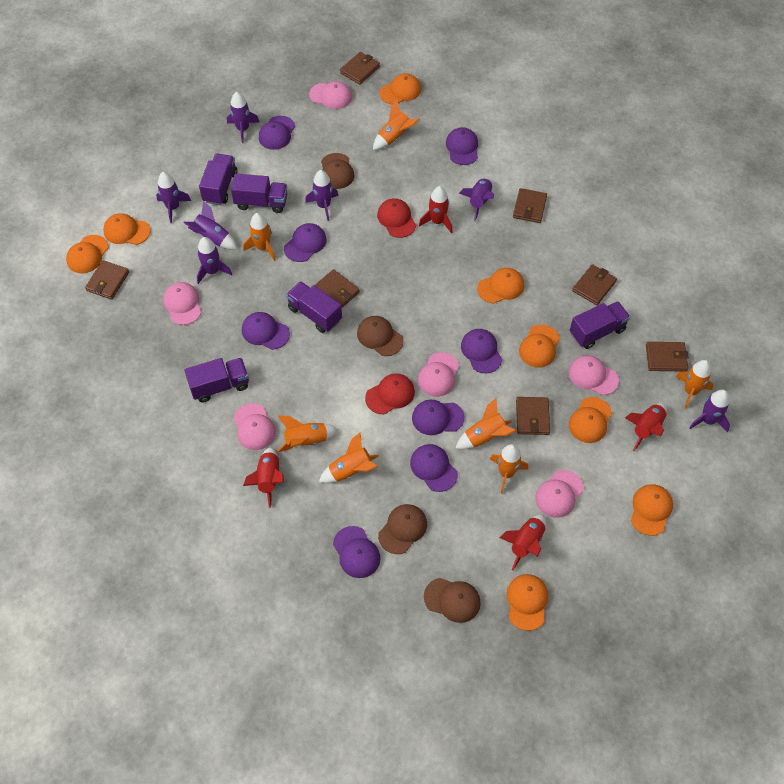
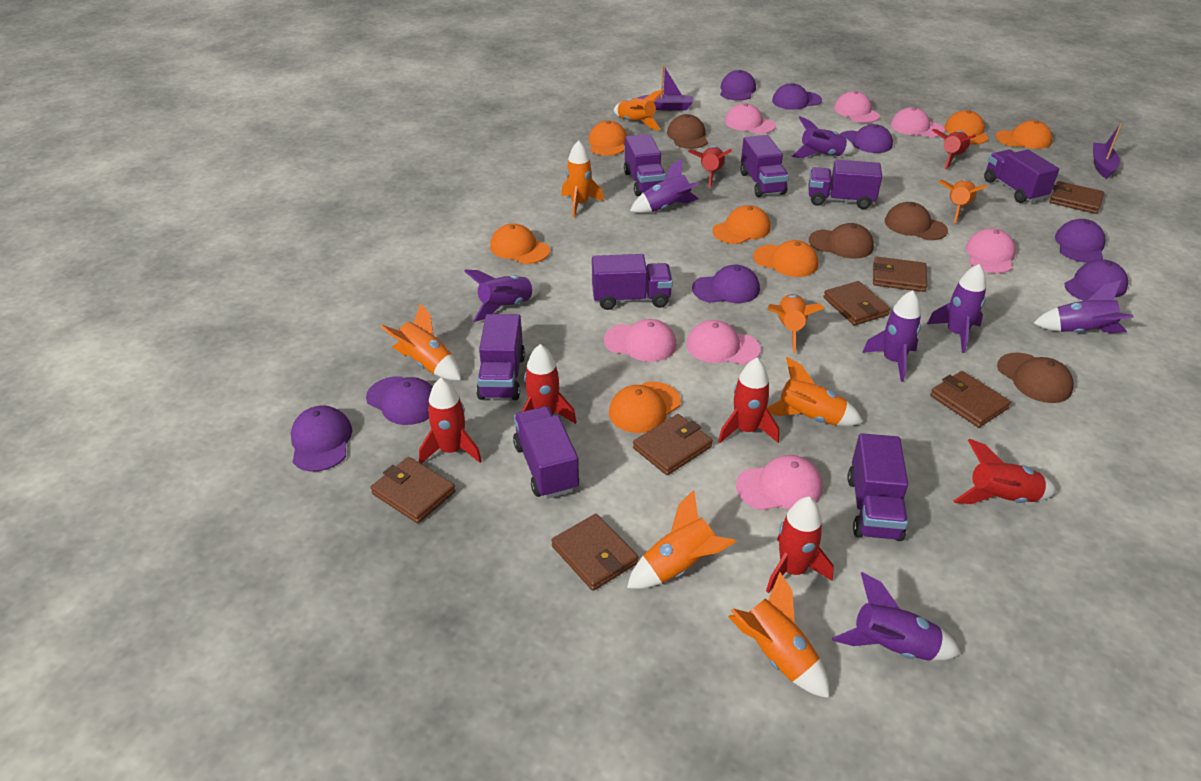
orange cap: [66,235,109,273] [103,213,150,245] [379,73,421,104] [477,268,524,304] [507,574,548,631] [519,325,560,367] [569,397,612,443] [631,484,673,536] = 8 -> [490,223,550,264] [589,121,627,156] [609,382,681,433] [712,205,771,244] [753,240,819,277] [944,110,989,144] [995,120,1052,149] = 7
orange rocket: [243,213,276,261] [277,416,338,452] [319,432,379,483] [373,99,420,150] [455,398,516,450] [490,444,528,493] [675,360,714,409] = 7 -> [380,303,461,380] [561,140,604,217] [614,90,664,130] [627,490,736,589] [728,572,830,698] [767,294,824,353] [767,357,863,426] [938,179,987,223] = 8
pink cap: [163,282,201,325] [234,403,276,450] [309,81,352,109] [418,352,459,397] [536,470,584,518] [569,355,619,395] = 6 -> [604,319,677,362] [686,320,761,365] [725,103,776,134] [736,455,823,510] [834,91,880,123] [890,107,945,137] [966,228,1016,273] = 7
purple boat: none = 0 -> [637,65,693,111] [1093,123,1122,179] = 2
purple truck: [184,358,249,403] [199,154,238,205] [231,174,287,213] [286,281,342,333] [570,301,630,349] = 5 -> [476,314,525,400] [513,406,579,499] [592,254,673,310] [624,134,666,196] [740,135,789,197] [808,160,882,209] [847,433,908,541] [984,149,1059,203] = 8
red cap: [365,373,415,414] [377,198,416,238] = 2 -> none = 0
red rocket: [243,447,284,508] [419,186,453,233] [500,514,546,570] [625,403,667,451] = 4 -> [419,378,482,464] [522,344,576,424] [688,146,732,188] [718,358,779,443] [766,497,834,593] [932,129,976,169] [953,439,1056,504] = 7

